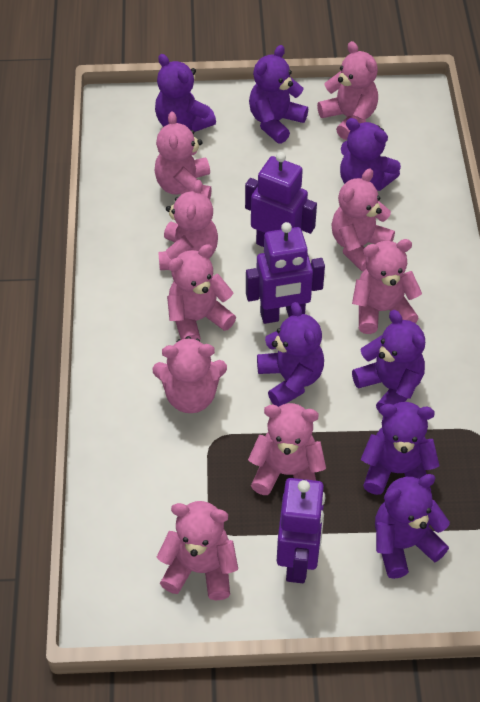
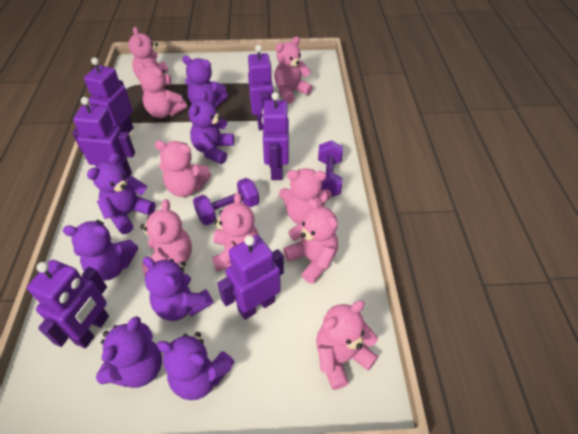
purple dumbbell: none = 0 -> [193,178,259,225] [318,140,343,197] = 2
purple robot: [245,152,317,247] [246,222,325,324] [277,478,325,583] = 3 -> [27,260,109,349] [72,97,135,180] [84,57,134,133] [217,235,284,320] [248,45,274,130] [262,92,289,180] = 6

